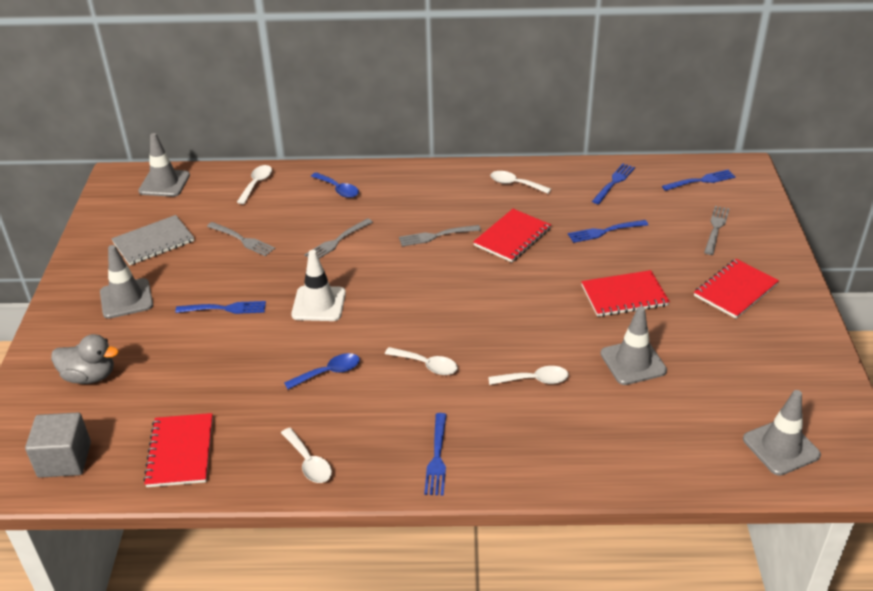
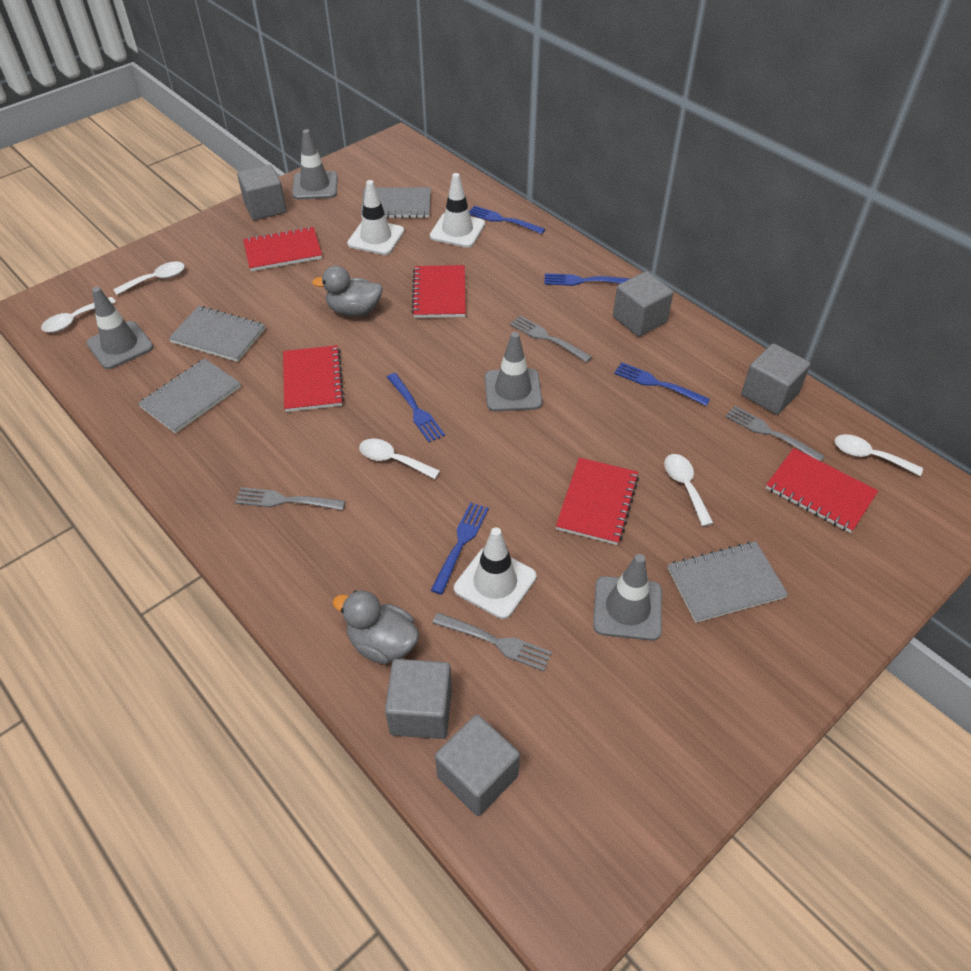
blue spoon: [284,353,360,389] [311,172,359,198] = 2 -> none = 0
grey cube: [25,413,91,478] = 1 -> [237,165,287,220] [385,659,452,739] [435,714,520,816] [613,271,673,337] [741,343,811,415] = 5
grey duck: [51,334,119,384] = 1 -> [312,266,383,316] [333,590,419,664] = 2
grey notebook: [111,215,194,265] = 1 -> [138,358,241,433] [169,306,265,362] [361,187,431,218] [668,541,788,623] = 4
red notebook: [143,413,213,487] [473,209,551,262] [581,270,670,317] [694,259,779,319] = 4 -> [243,227,322,271] [283,345,344,412] [411,265,466,318] [556,458,639,545] [766,448,878,533] = 5
white traffic cone: [291,250,346,321] = 1 -> [347,180,404,255] [430,173,485,248] [454,527,537,619] = 3

